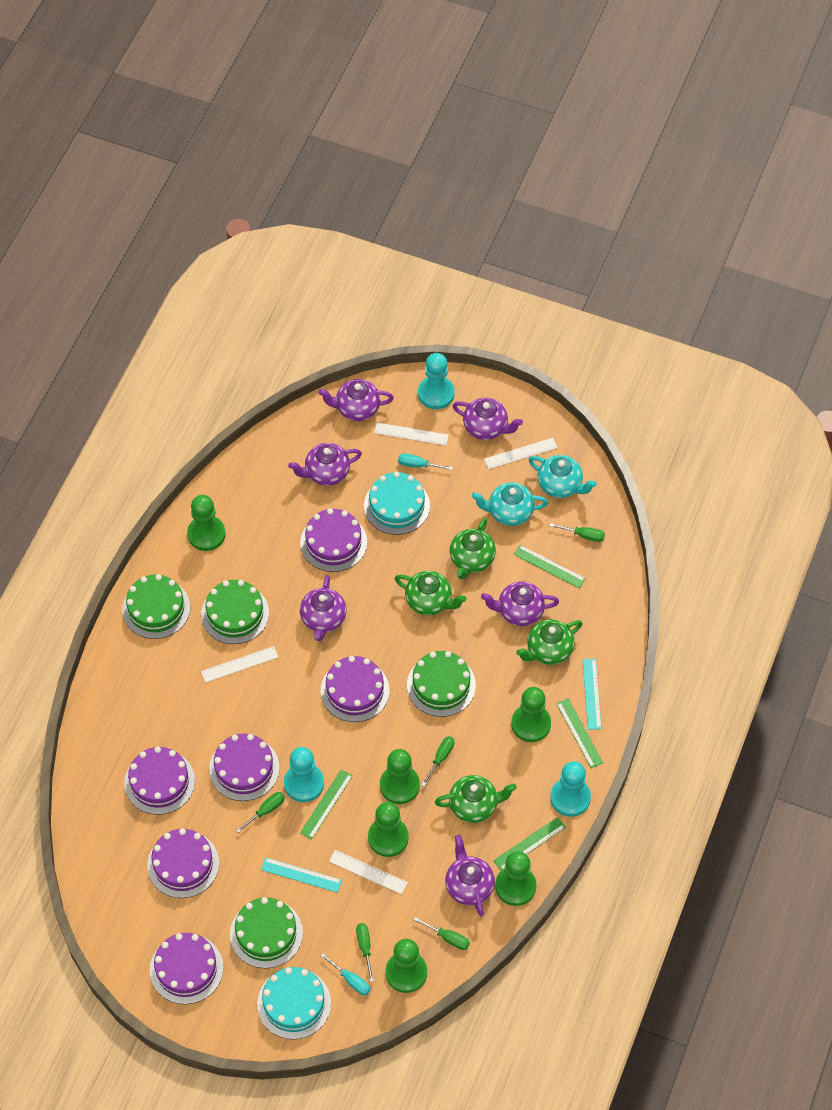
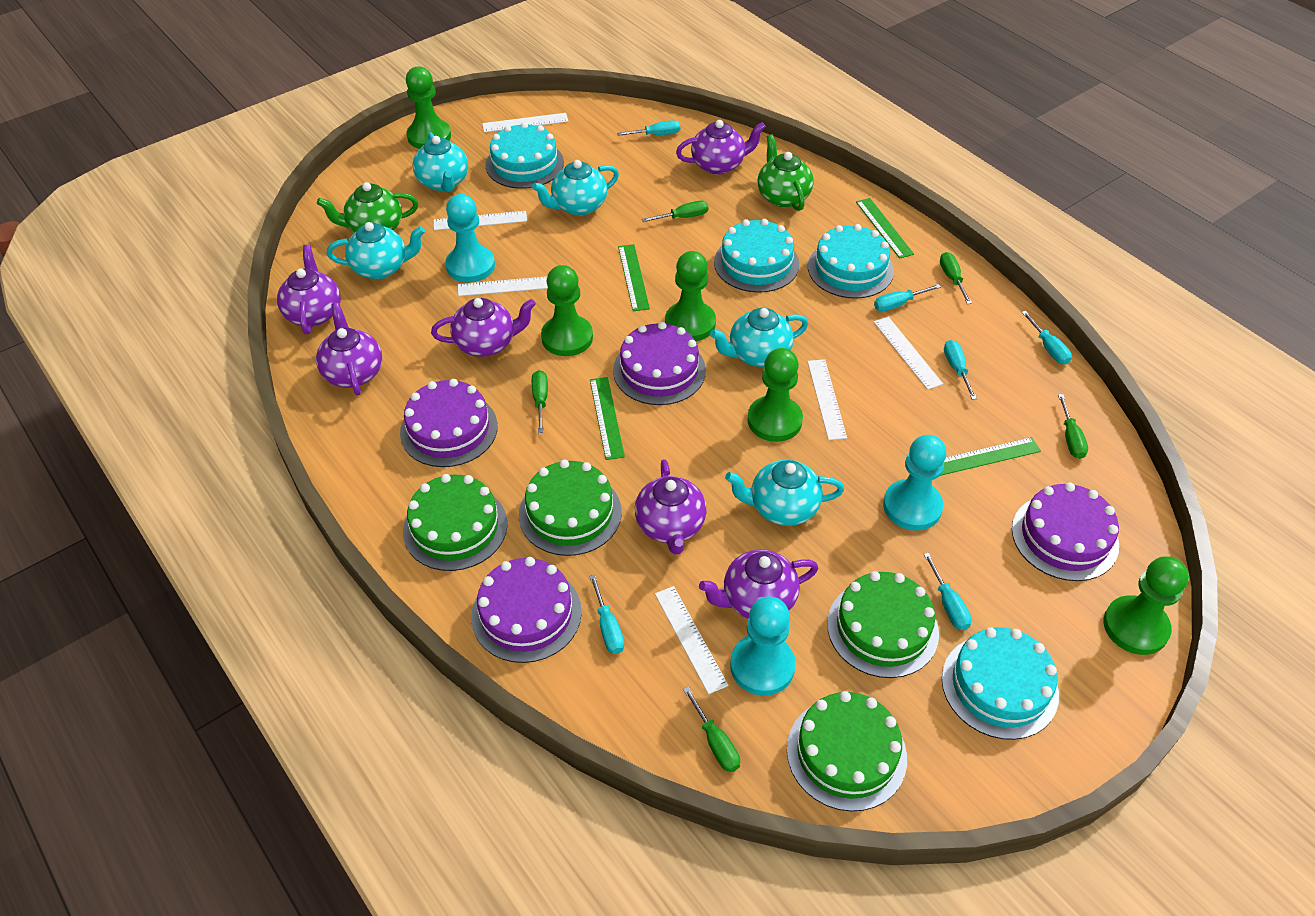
green pawn: [187,495,226,551] [368,802,409,857] [380,749,420,804] [386,939,427,993] [495,851,536,906] [511,687,551,742] = 6 -> [406,67,451,149] [541,265,593,356] [665,251,716,341] [747,348,803,442] [1104,557,1189,655] = 5
green teapot: [395,571,466,615] [435,775,517,823] [450,518,496,579] [516,619,582,665] = 4 -> [317,182,418,232] [758,134,814,211] = 2
purple cake: [124,746,195,815] [147,828,219,898] [150,933,223,1004] [209,734,279,801] [300,508,367,572] [320,656,390,722] = 6 -> [400,379,498,467] [471,557,582,663] [613,322,706,405] [1012,483,1119,581] = 4
turquoise cake: [257,967,331,1040] [364,472,430,535] = 2 -> [485,122,564,189] [714,219,799,293] [808,224,894,299] [942,627,1059,740] = 4
turquoise ruler: [261,857,342,893] [583,659,602,729] = 2 -> none = 0
turquoise screwdriver: [321,953,370,995] [398,453,453,470] = 2 -> [589,575,624,654] [617,120,680,136] [874,284,941,311] [923,553,972,630] [944,340,977,400] [1021,311,1072,364] = 6
turquoise teapot: [472,483,548,526] [529,455,597,498] = 2 -> [327,222,425,279] [413,133,468,192] [532,160,619,216] [710,308,808,367] [725,460,844,526] = 5
white ruler: [201,646,278,683] [329,850,408,894] [374,423,449,445] [484,438,558,469] = 4 -> [433,211,527,230] [458,276,548,296] [482,113,568,132] [655,586,728,694] [807,359,847,440] [874,317,943,390] = 6

